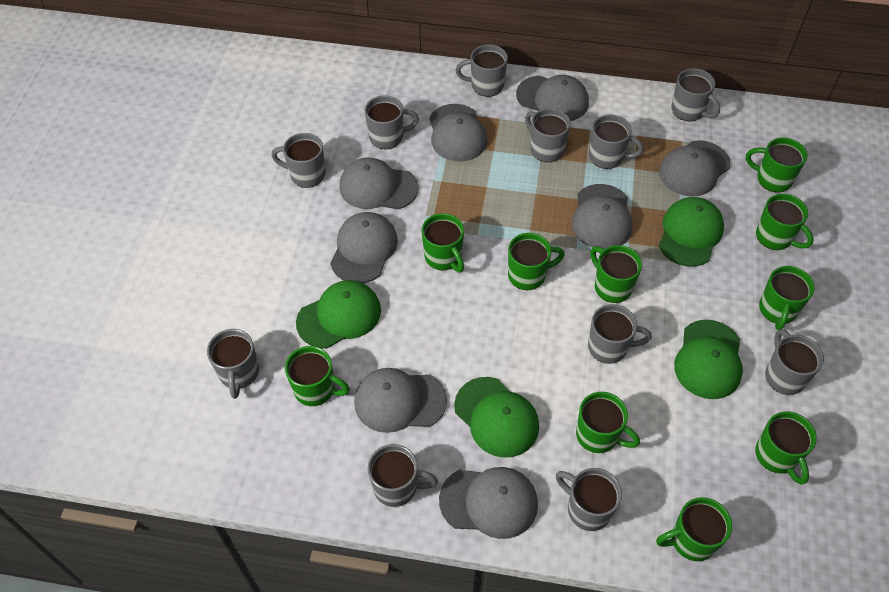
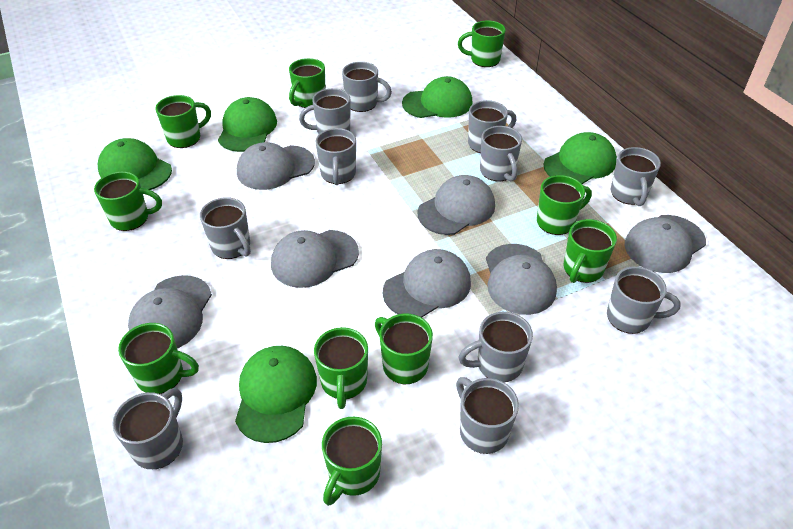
green cap: [296,280,381,349] [454,377,539,458] [659,197,724,267] [674,319,743,399] = 4 -> [98,138,172,190] [218,97,277,152] [235,346,317,443] [402,76,473,118] [543,132,617,184] = 5
grey cap: [330,212,398,283] [339,157,418,209] [354,368,447,433] [429,104,488,161] [439,467,538,539] [516,75,589,121] [572,184,633,249] [659,140,730,197] = 8 -> [128,275,212,348] [237,142,315,190] [271,230,359,288] [383,249,471,317] [418,175,495,235] [486,244,557,315] [625,215,706,273] = 7

